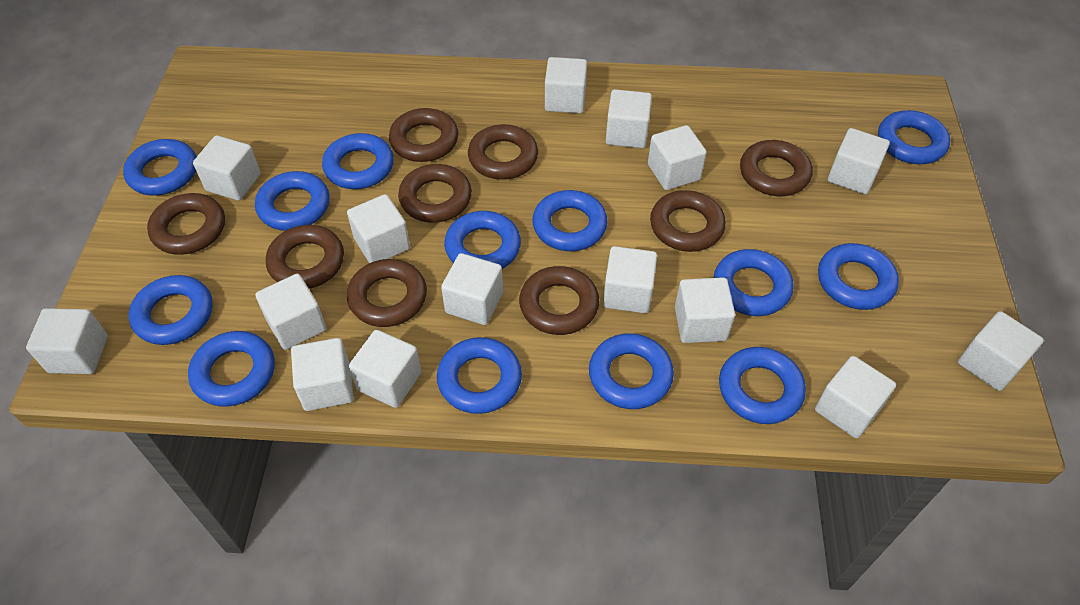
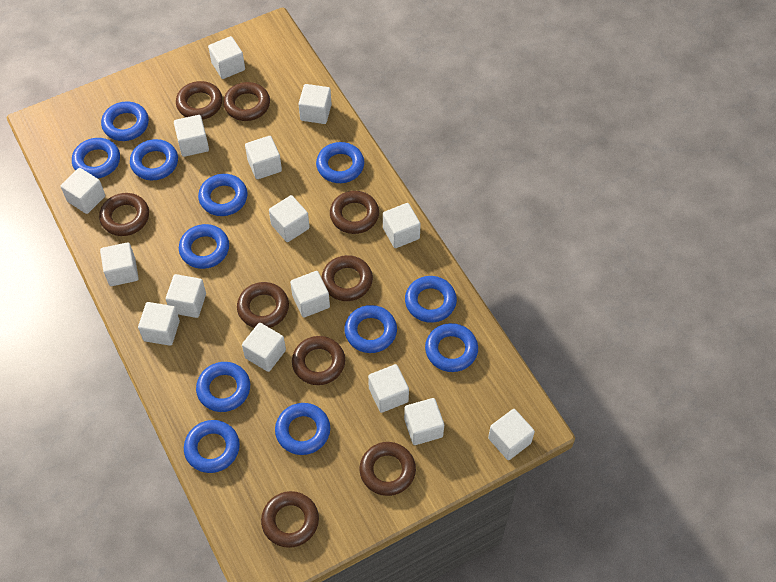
blue ring: [123,139,197,196] [129,275,213,345] [188,331,275,407] [255,171,330,231] [322,133,394,189] [437,337,522,414] [444,211,521,269] [533,190,608,251] [589,333,674,409] [714,249,794,316] [719,347,806,424] [818,243,899,310] [878,110,950,164] = 13 -> [72,138,120,178] [101,101,149,141] [130,139,178,180] [179,224,229,269] [184,420,240,473] [196,362,250,412] [198,174,248,216] [275,403,330,455] [316,142,364,183] [344,305,397,353] [405,276,457,323] [425,323,478,372] = 12

